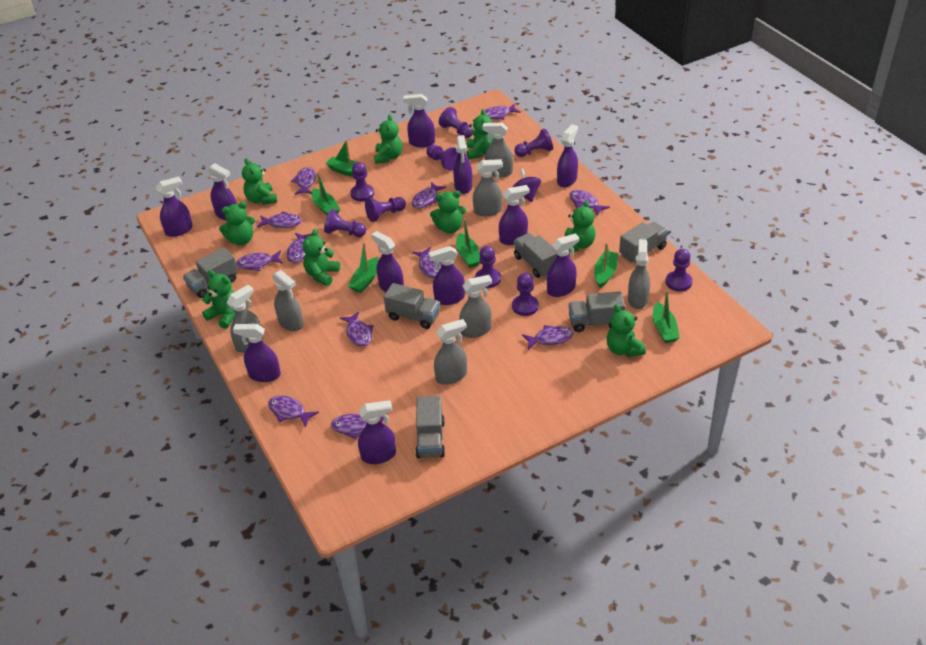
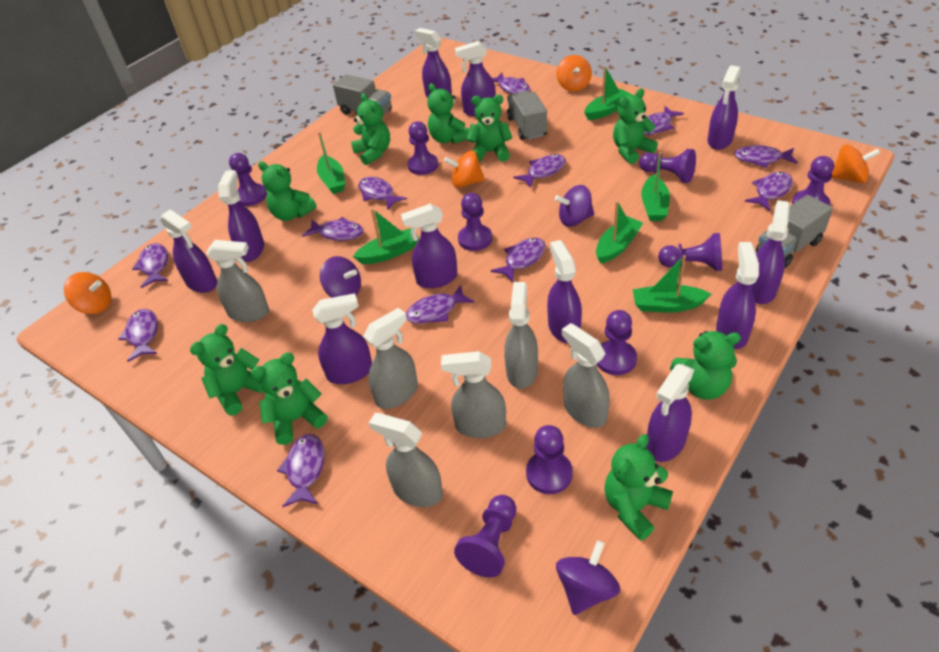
grey spray bottle: [227,285,263,353] [272,270,304,331] [434,319,467,385] [459,275,492,338] [473,159,503,216] [482,123,513,177] [628,239,650,309] = 7 -> [206,240,269,322] [363,308,418,409] [369,413,443,507] [441,351,506,438] [504,282,538,389] [562,323,610,428] = 6
grey truck: [183,247,238,298] [384,283,440,329] [416,396,445,458] [514,233,557,278] [568,291,625,332] [619,222,668,263] = 6 -> [333,74,392,115] [507,91,547,140] [756,195,833,268] = 3
orange spinning top: none = 0 -> [64,272,111,314] [444,151,485,188] [557,55,592,92] [831,145,880,183] = 4
purple spinning top: [513,169,541,202] = 1 -> [320,256,361,298] [555,185,594,227] [556,540,620,615] = 3

